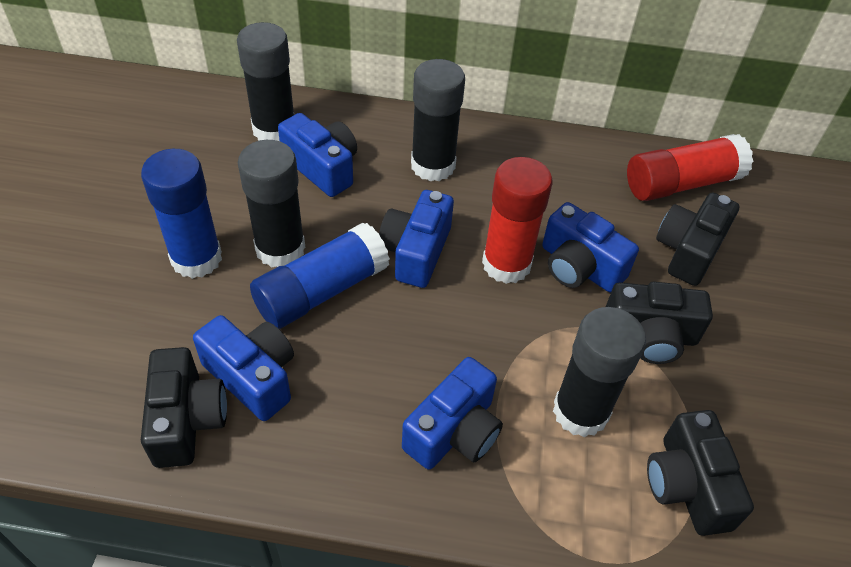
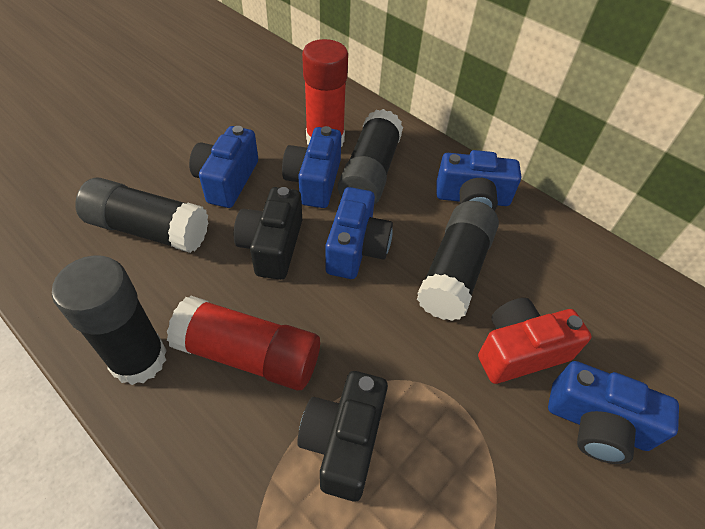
black camera: [141,347,227,468] [606,282,713,364] [647,410,754,536] [656,193,739,286] = 4 -> [234,187,302,280] [297,371,388,501] = 2
blue glue stick: [141,149,222,279] [250,223,390,329] = 2 -> none = 0
red camera: none = 0 -> [478,298,591,384] = 1

